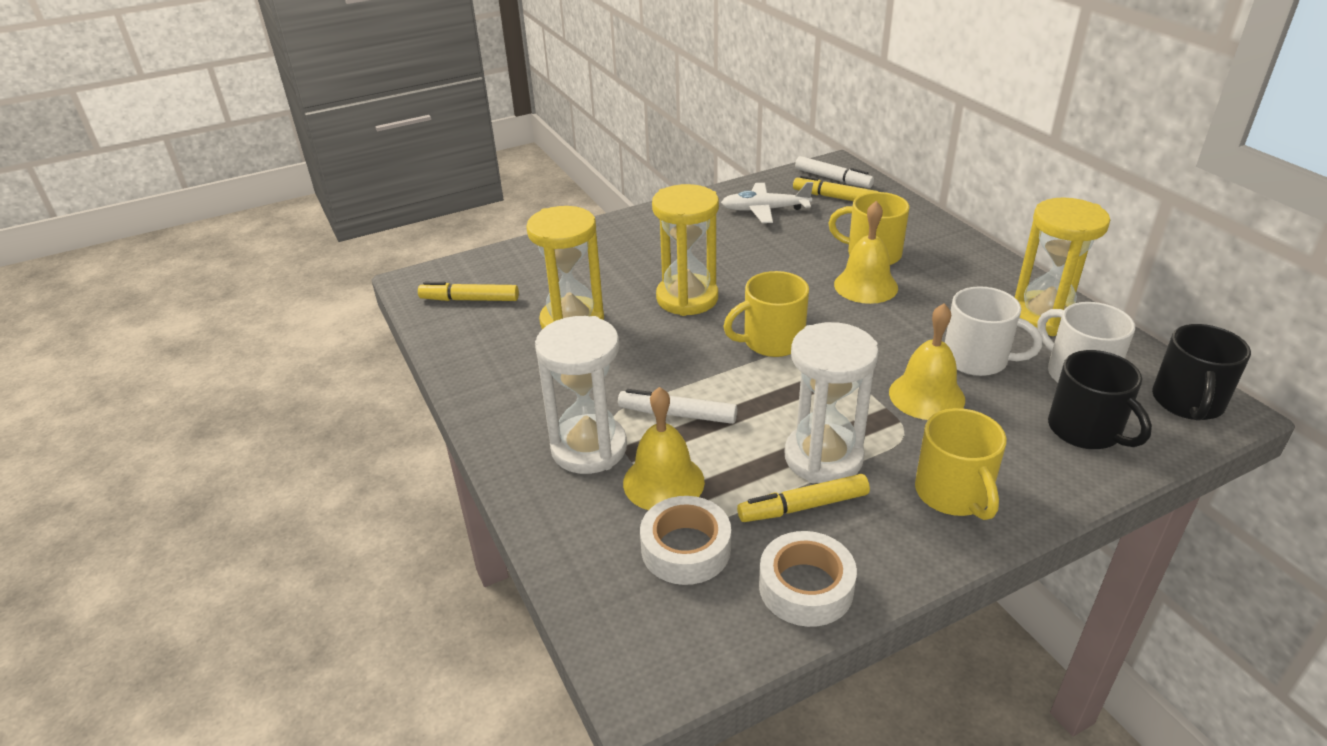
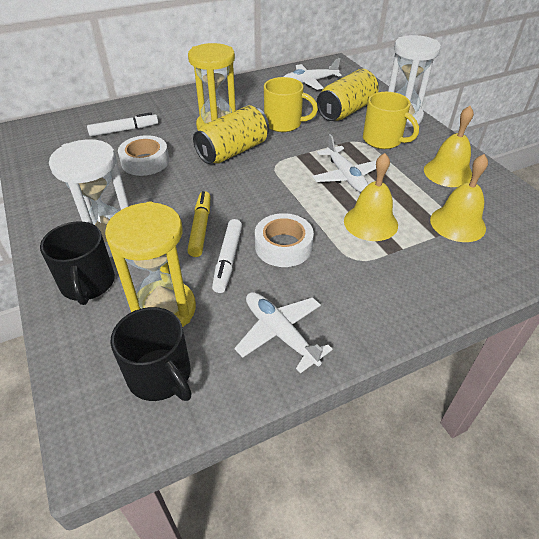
white mug: [945,286,1043,376] [1037,302,1135,383] = 2 -> none = 0
white plane: [721,182,813,223] = 1 -> [234,292,333,373] [284,58,342,90] [312,134,376,192] = 3
yellow can: none = 0 -> [193,105,269,164] [317,69,379,121] = 2
yellow hourglass: [526,206,604,329] [652,184,719,316] [1015,197,1110,336] = 3 -> [105,202,196,327] [188,43,236,130] = 2
yellow marker: [418,282,519,301] [737,474,870,522] [793,175,878,201] = 3 -> [187,191,210,257] = 1
yellow mug: [723,271,809,357] [828,192,909,265] [915,408,1007,520] = 3 -> [264,77,318,132] [363,92,419,149] = 2

